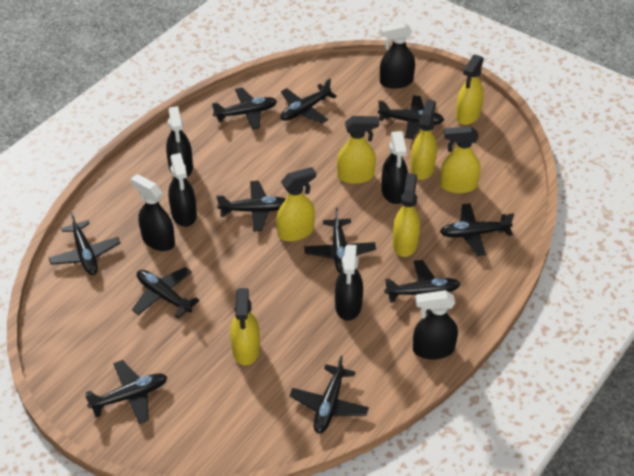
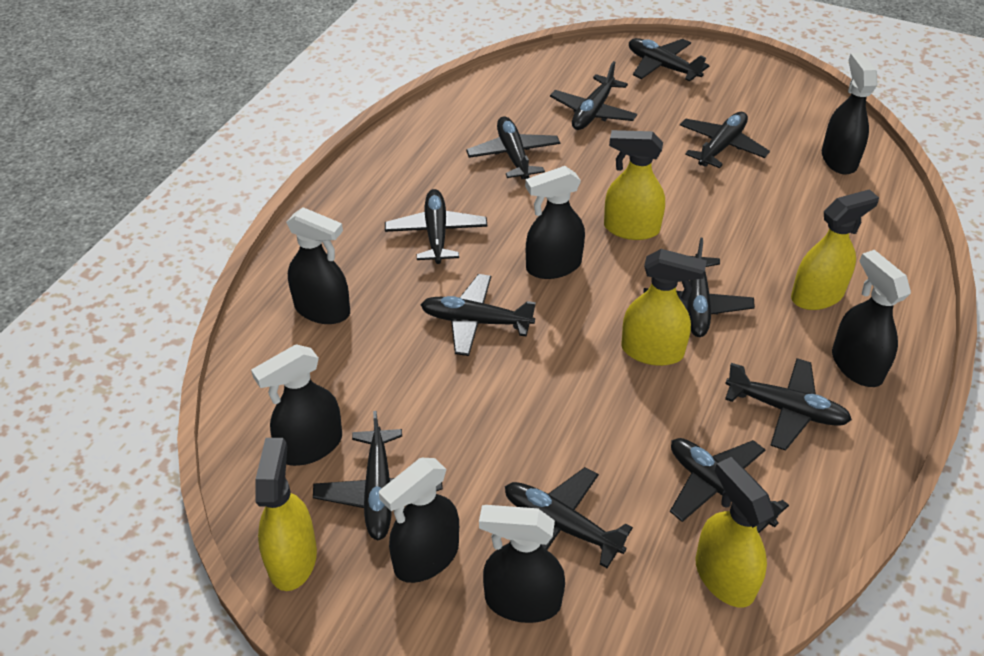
yellow spray bottle: [230,288,260,365] [276,167,316,242] [337,116,379,184] [392,173,420,257] [410,99,437,180] [440,126,480,194] [456,54,484,125] = 7 -> [255,438,317,591] [604,130,665,240] [621,249,707,366] [696,457,774,607] [791,189,879,310] = 5

